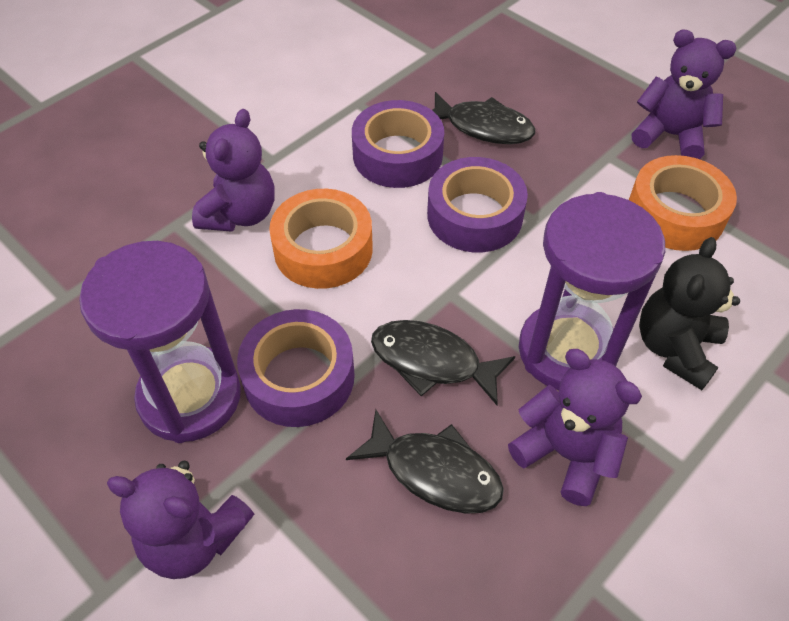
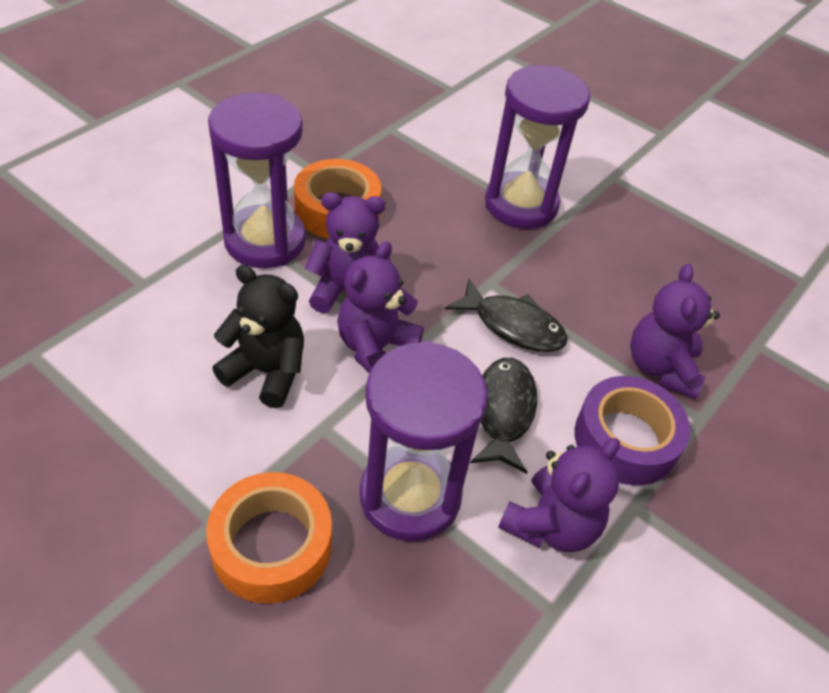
black fish: [346,410,504,514] [371,320,515,405] [432,92,535,144] = 3 -> [445,278,568,352] [470,358,537,474] = 2
purple hourglass: [79,241,241,443] [519,192,665,390] = 2 -> [208,93,306,268] [360,341,488,542] [485,65,590,229] = 3
purple tape: [237,309,355,427] [352,100,444,188] [427,157,528,252] = 3 -> [575,376,690,485] = 1

